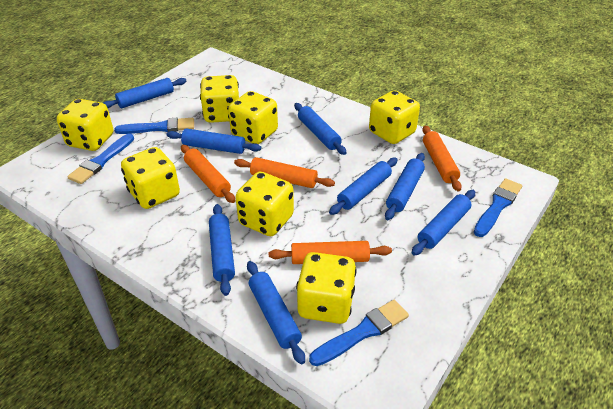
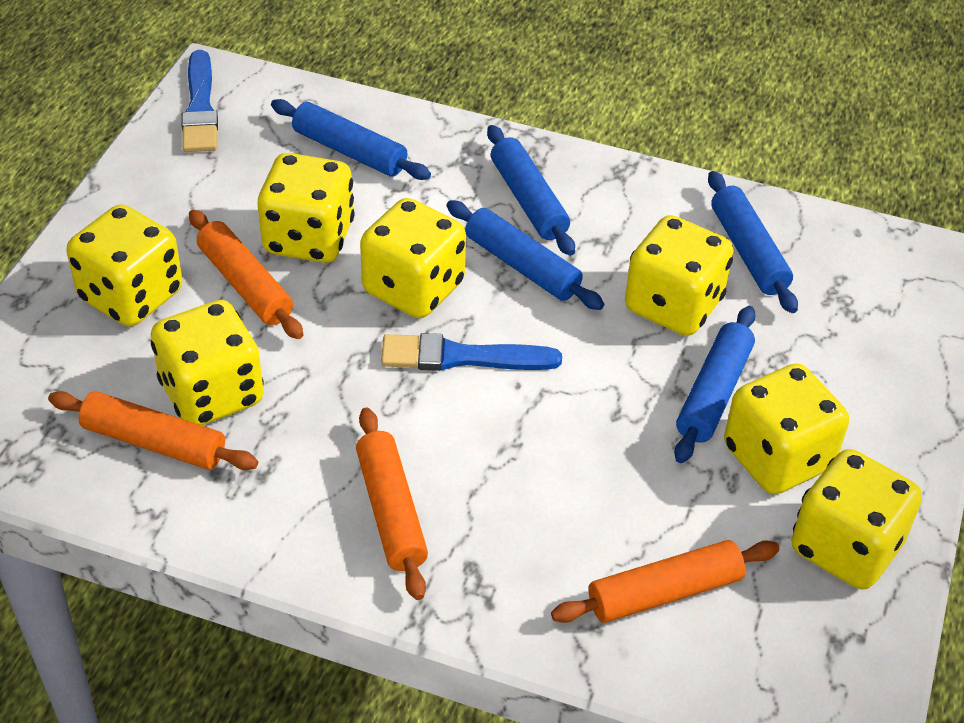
blue brush: [67,133,134,184] [114,118,194,134] [309,300,409,366] [474,178,522,237] = 4 -> [181,50,218,152] [381,333,562,371] = 2
blue rolling pin: [103,78,186,108] [166,128,261,154] [209,204,235,296] [247,261,305,364] [294,103,347,155] [329,157,398,215] [385,153,425,220] [412,190,475,256] = 8 -> [271,99,431,180] [446,200,604,310] [487,125,575,256] [674,306,755,463] [708,171,798,313] = 5

